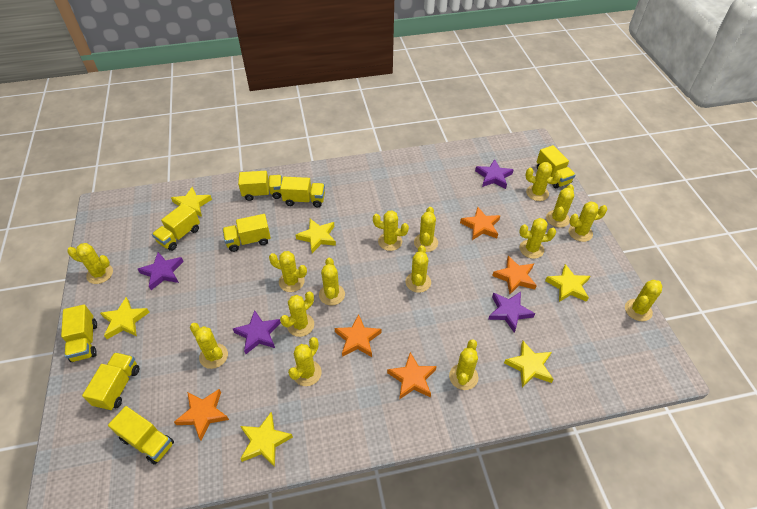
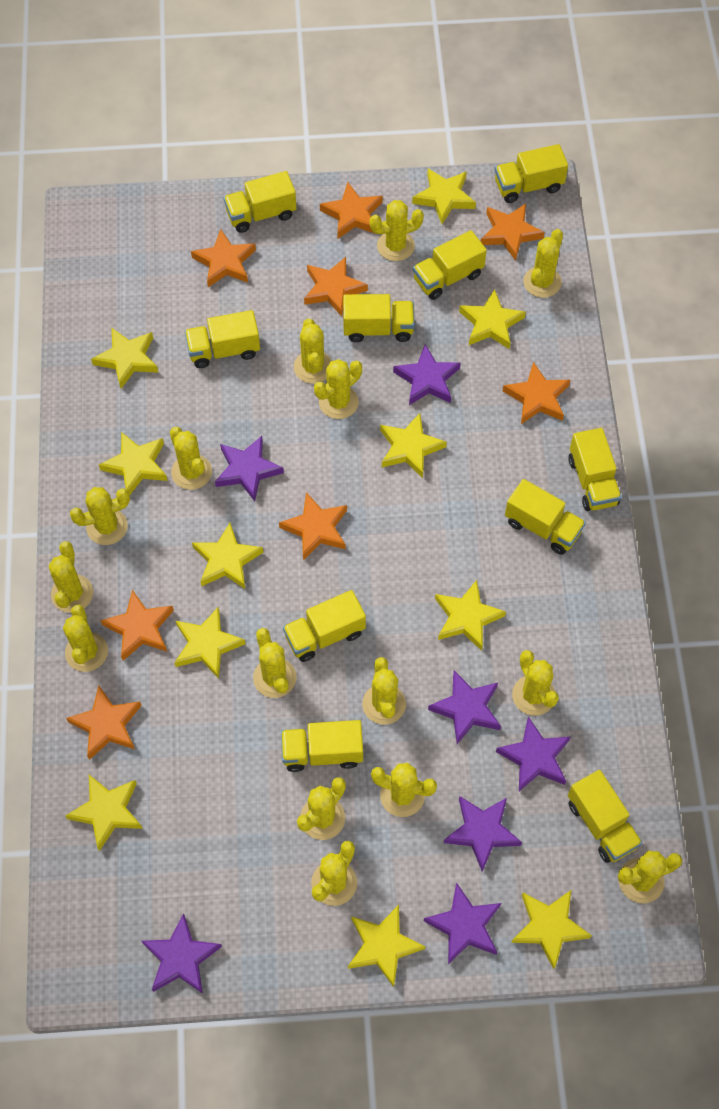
orange star: [174,389,229,440] [334,314,382,357] [387,352,437,400] [460,207,500,240] [492,256,537,295] = 5 -> [66,685,142,760] [100,590,174,661] [191,229,256,287] [279,492,347,560] [304,257,368,316] [320,182,383,239] [481,203,545,261] [503,362,570,424] = 8
purple star: [138,252,184,290] [233,310,281,354] [475,159,513,189] [488,292,535,333] = 4 -> [141,913,222,994] [215,436,284,501] [393,344,461,405] [424,882,501,964] [428,671,501,744] [444,796,522,872] [496,717,571,791] = 7
yellow star: [100,297,150,339] [171,187,212,217] [240,412,293,467] [296,219,336,253] [504,341,554,388] [545,264,590,302] = 6 -> [66,775,143,851] [91,328,159,389] [99,432,168,495] [174,607,246,679] [192,523,263,590] [348,905,426,987] [380,413,447,478] [412,169,476,224] [435,580,506,651] [459,289,526,349] [511,890,592,969] = 11
yellow truck: [61,304,97,362] [82,352,139,411] [108,406,174,465] [152,203,200,251] [223,214,271,252] [238,171,282,201] [280,177,325,207] [537,145,575,188] = 8 -> [185,310,260,368] [224,171,296,233] [281,720,363,772] [283,590,366,662] [343,294,414,342] [413,230,487,300] [495,144,568,203] [505,479,586,555] [568,428,621,511] [568,770,642,863] = 10

